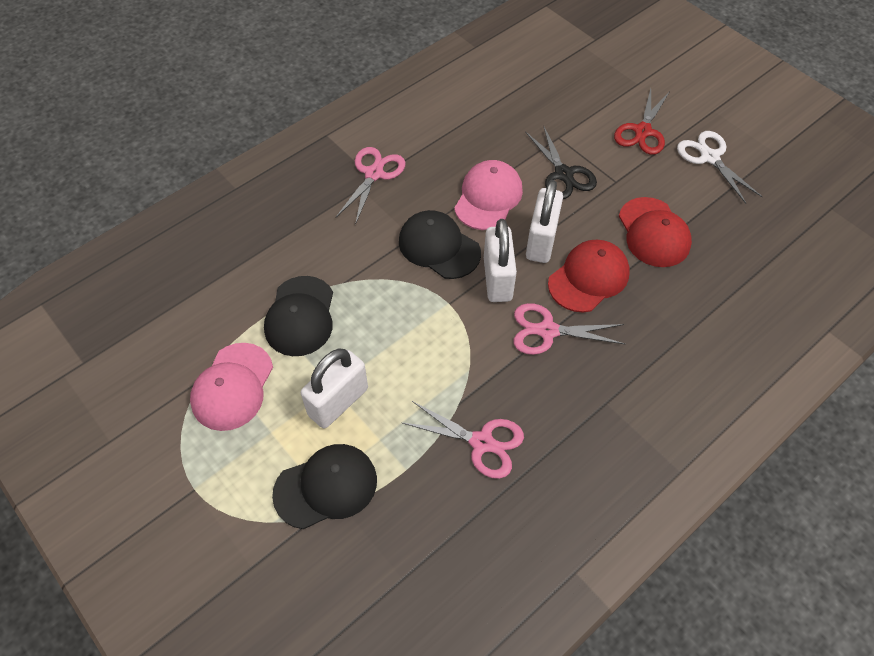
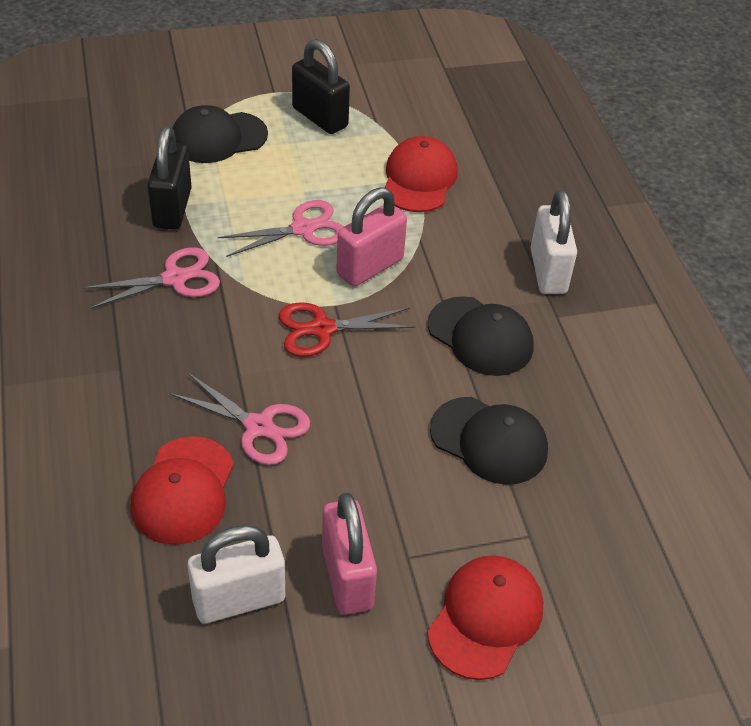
black padlock: none = 0 -> [147,126,192,230] [292,39,350,134] = 2
black scissors: [525,125,597,199] = 1 -> none = 0
pink cap: [190,343,273,431] [454,160,523,230] = 2 -> none = 0
pink padlock: none = 0 -> [322,493,377,615] [336,187,407,287] = 2
red cap: [548,240,630,313] [619,197,692,267] = 2 -> [131,436,234,545] [385,136,458,212] [427,555,543,680] = 3
white padlock: [301,349,368,429] [484,219,517,302] [526,180,563,263] = 3 -> [187,525,285,624] [530,190,577,294] = 2
white scissors: [677,131,763,204] = 1 -> none = 0

